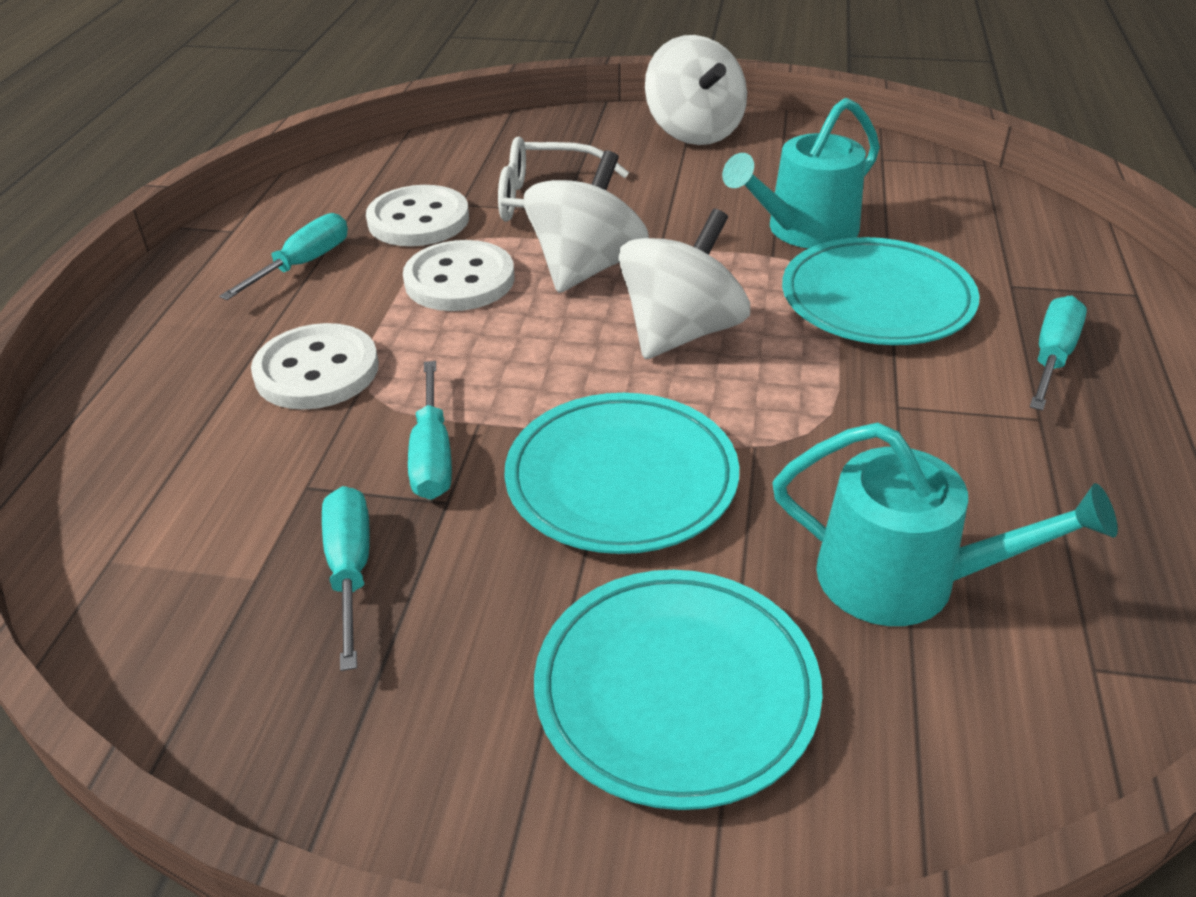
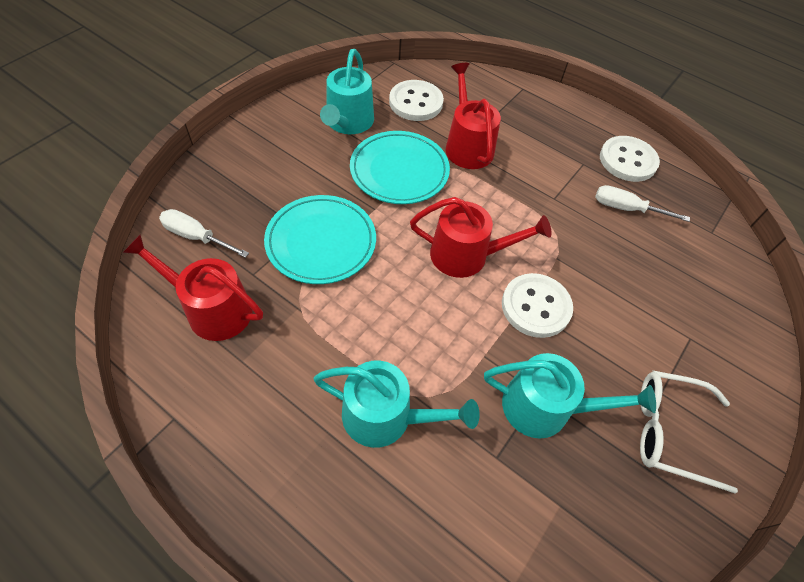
red watering can: none = 0 -> [123,234,263,341] [410,197,551,278] [446,63,501,169] = 3
turquoise plate: [504,393,739,554] [534,570,823,810] [782,237,980,345] = 3 -> [264,195,376,284] [350,131,450,204] = 2
turquoise screwdriver: [219,213,348,300] [322,486,370,671] [408,361,452,500] [1030,296,1087,411] = 4 -> none = 0
turquoise watering can: [722,98,880,249] [772,423,1118,626] = 2 -> [313,361,479,448] [320,49,374,134] [484,353,656,439] = 3
white screwdriver: none = 0 -> [159,209,249,258] [595,185,690,222] = 2
white spinning top: [524,150,649,293] [618,209,750,359] [645,35,747,145] = 3 -> none = 0

